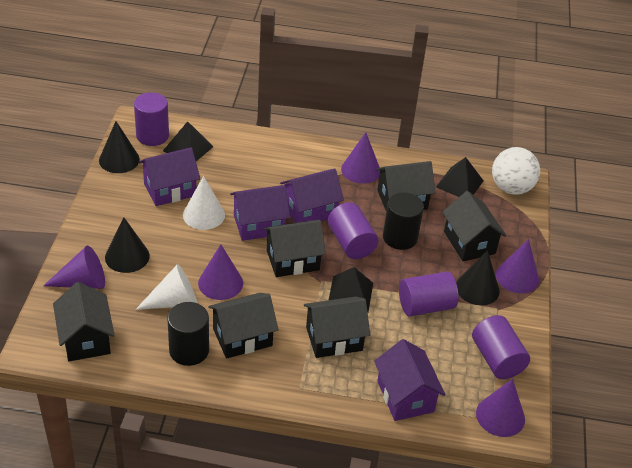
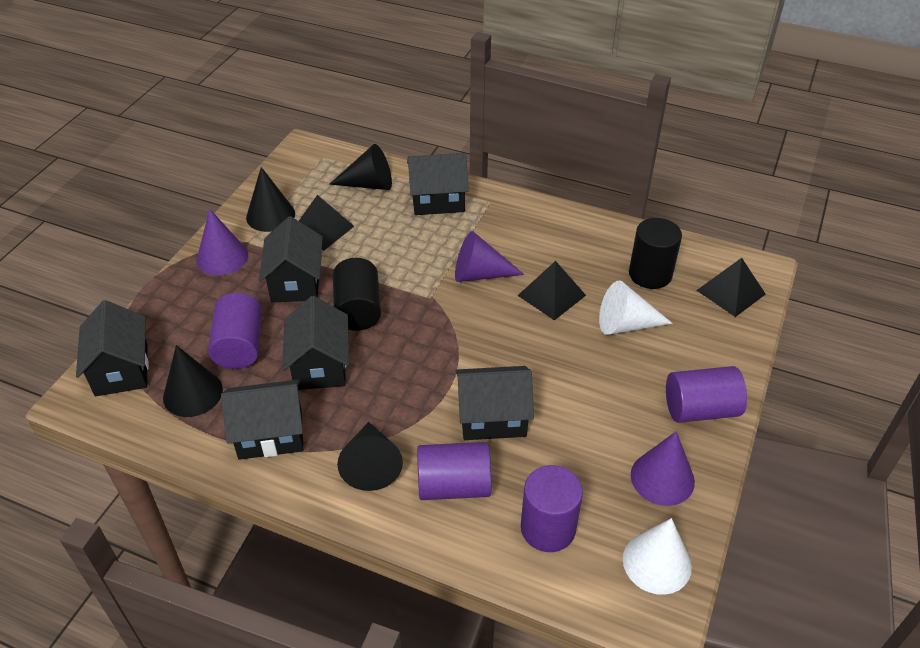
black cone: [99,121,140,173] [105,218,150,273] [456,250,500,305] = 3 -> [163,345,223,417] [246,167,295,232] [329,144,392,190] [337,422,403,491] = 4
purple cone: [43,246,105,289] [198,244,243,300] [341,132,381,184] [476,379,525,437] [496,239,539,293] = 5 -> [197,209,248,276] [455,231,524,282] [631,431,695,506] = 3
purple house: [139,147,200,206] [230,185,290,241] [280,168,344,223] [374,339,445,421] = 4 -> none = 0
white ball: [492,147,540,195] = 1 -> none = 0

